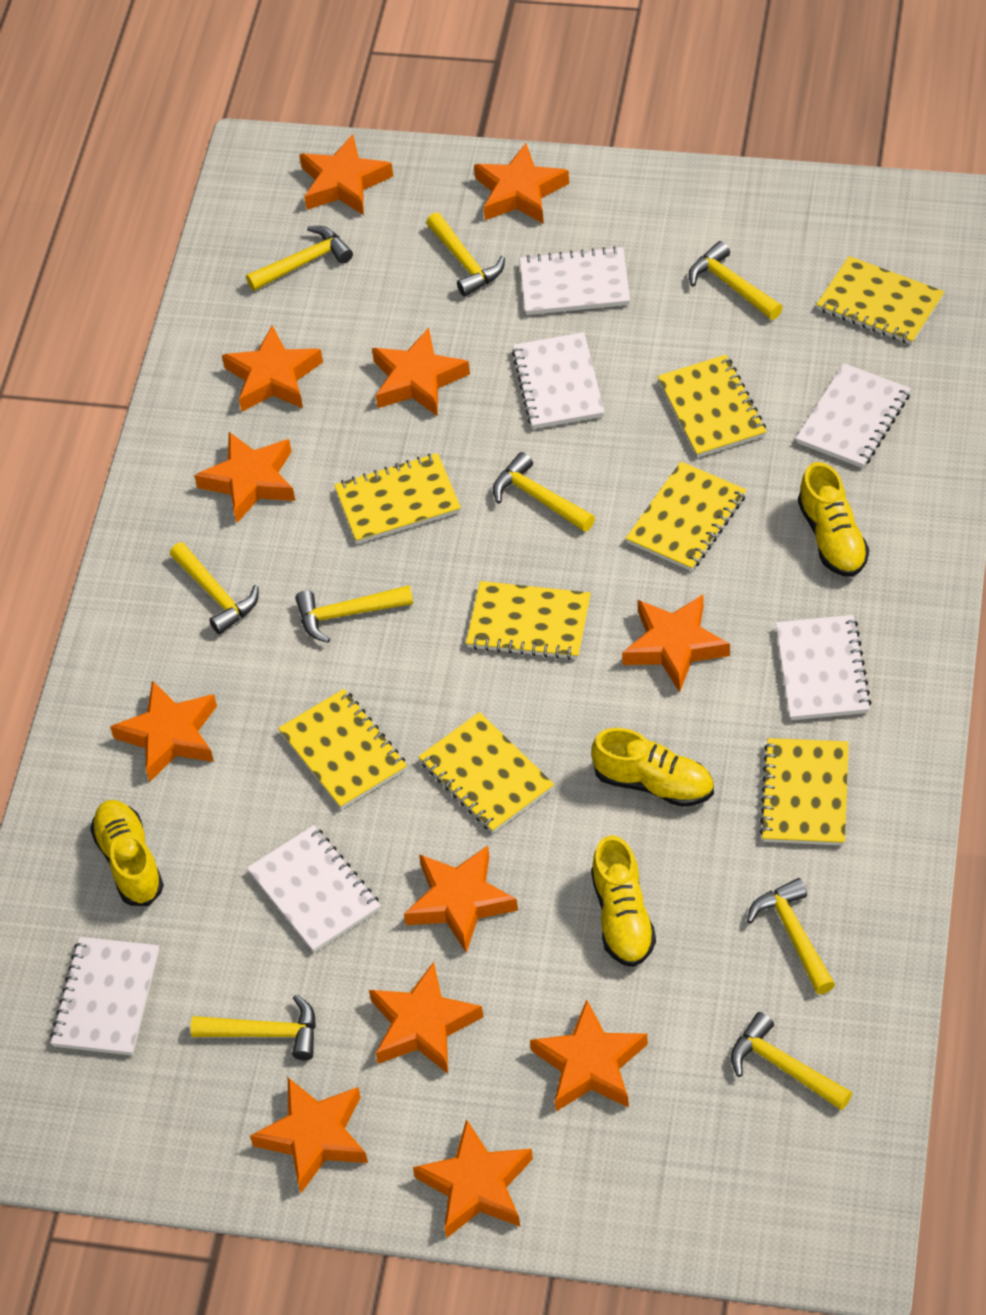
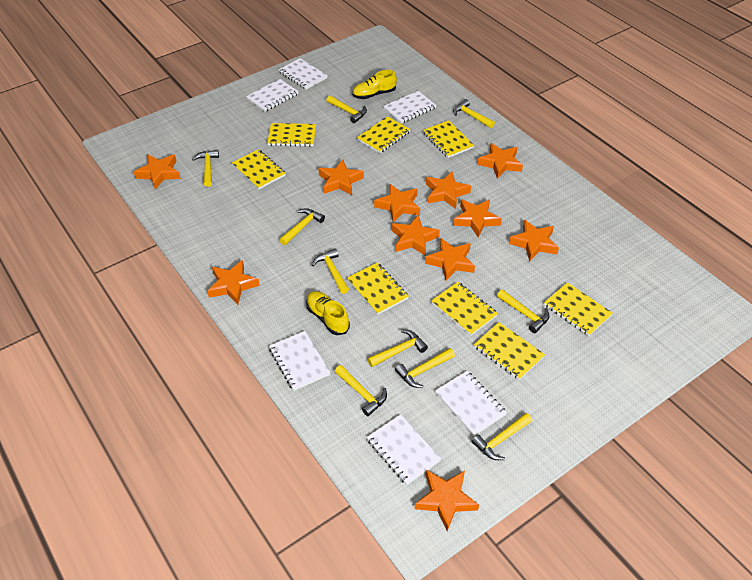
orange star: [110,680,217,782] [194,432,295,523] [222,326,323,412] [250,1078,368,1193] [299,134,393,215] [369,962,483,1074] [372,328,470,416] [404,846,518,953] [413,1119,533,1238] [474,143,569,224] [530,999,648,1111] [622,595,730,692] = 12 -> [134,154,181,189] [207,260,260,305] [318,159,364,195] [374,184,420,222] [391,215,440,256] [415,470,479,531] [425,238,475,281] [426,171,471,209] [453,199,502,238] [477,143,523,179] [509,220,559,261] = 11
yellow hammer: [170,542,259,634] [191,995,316,1060] [246,226,353,291] [295,585,413,643] [426,212,505,297] [493,452,595,532] [689,241,783,320] [731,1012,852,1110] [747,878,835,994] = 9 -> [192,150,219,187] [279,208,325,245] [312,248,349,294] [326,95,367,123] [335,365,387,416] [368,330,428,367] [395,348,455,388] [453,99,495,128] [472,413,532,460] [497,289,550,333] = 10
yellow shoe: [90,800,164,906] [591,728,714,807] [591,836,656,967] [798,462,869,577] = 4 -> [306,291,350,335] [352,70,397,99] = 2

